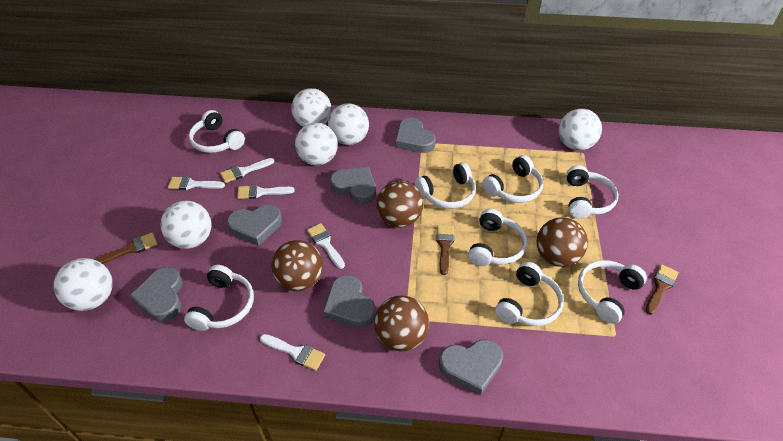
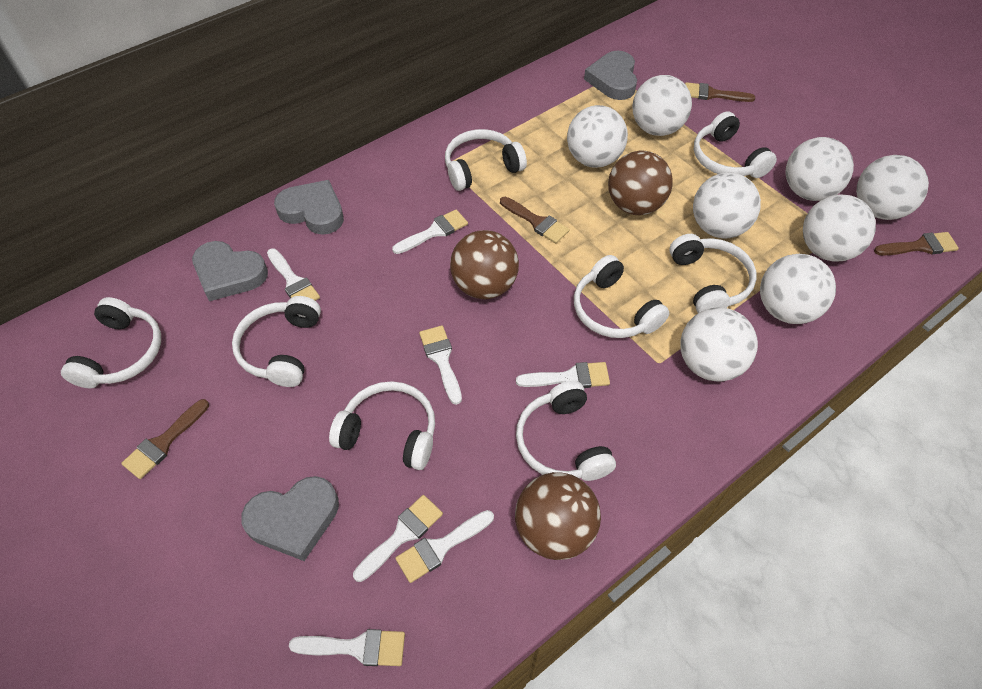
brown ball: [271,240,323,291] [374,295,429,351] [377,181,423,227] [537,217,588,267] = 4 -> [450,230,519,299] [515,472,601,560] [608,150,673,215] = 3
brown brush: [94,233,158,264] [436,225,454,275] [646,264,678,315] = 3 -> [121,399,209,479] [500,197,569,243] [685,82,755,102] [874,232,959,256] = 4
grey heart: [129,267,183,322] [227,205,282,246] [323,275,376,328] [330,167,376,204] [395,118,436,153] [439,340,503,396] = 6 -> [192,241,268,301] [241,476,339,561] [274,180,344,235] [584,51,637,100] = 4
white ball: [54,258,113,311] [161,201,211,249] [291,88,332,127] [295,123,338,165] [328,104,369,145] [559,109,602,150] = 6 -> [567,105,628,168] [632,75,692,136] [680,308,758,382] [693,173,761,238] [760,254,836,324] [785,137,854,201] [803,194,876,262] [856,155,929,220] = 8
white brush: [168,176,225,190] [220,158,274,183] [237,185,294,199] [260,334,325,371] [307,223,345,269] = 5 -> [267,248,320,301] [289,629,405,666] [353,495,443,582] [392,210,468,254] [395,510,494,583] [419,325,462,405] [516,362,610,388] = 7

